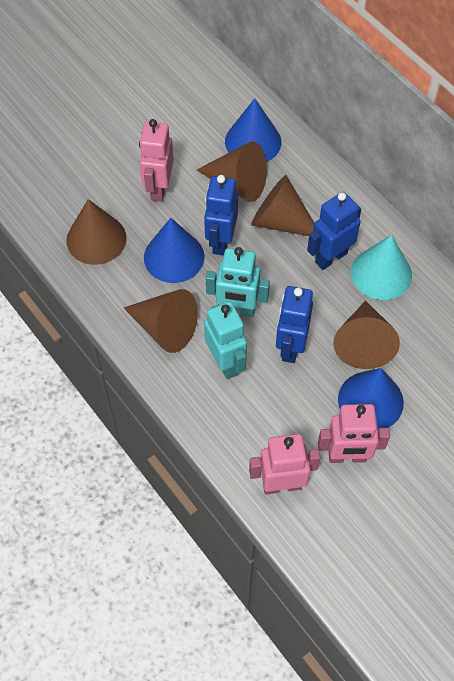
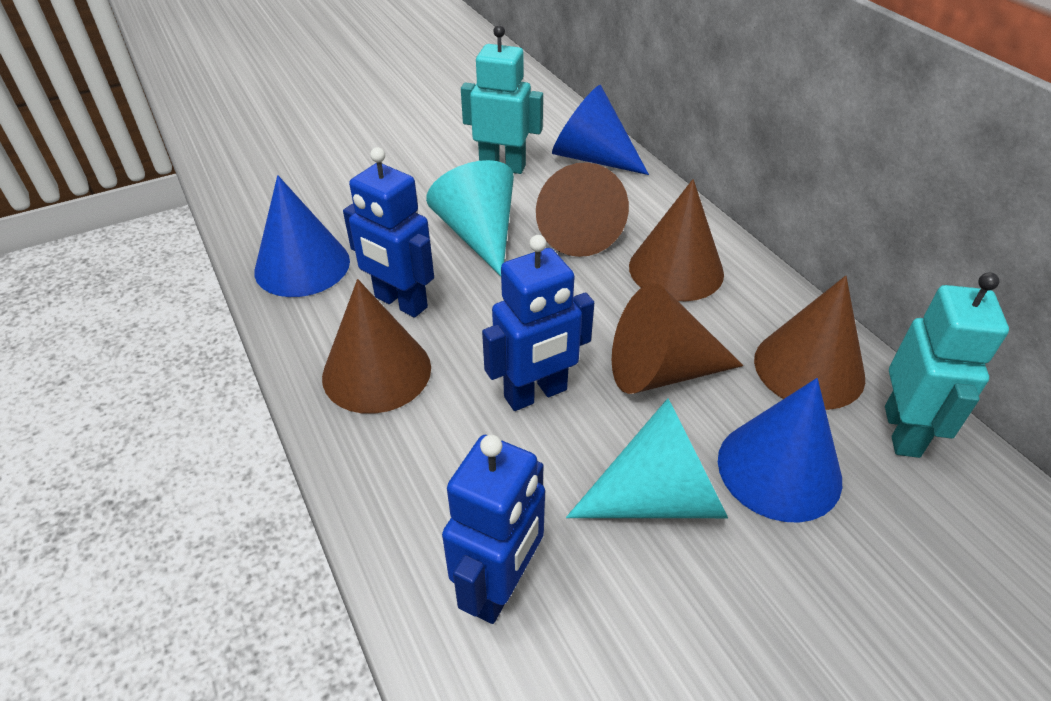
pink robot: [139,119,174,202] [249,434,321,494] [318,404,390,463] = 3 -> none = 0
turquoise cone: [351,235,412,300] = 1 -> [426,160,514,276] [566,398,728,518] = 2

